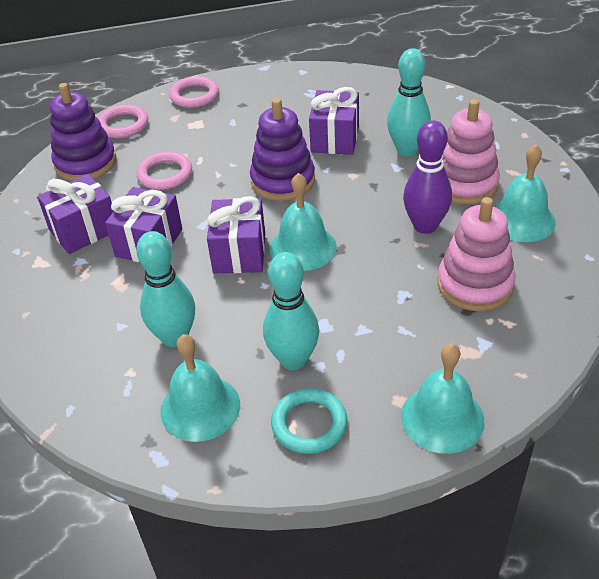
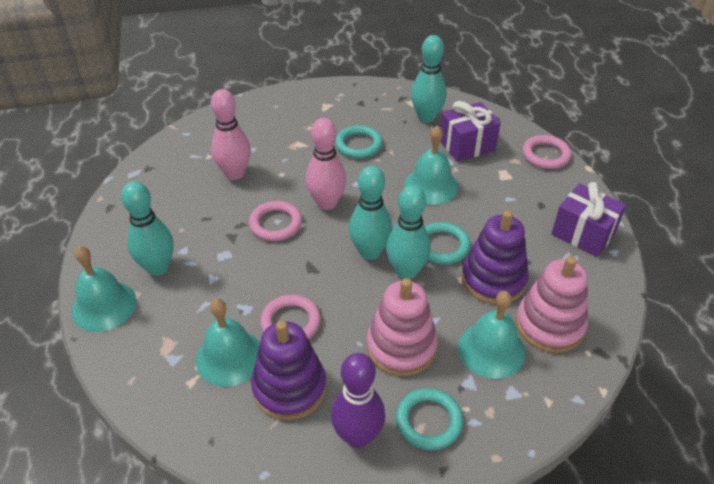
pink bowling pin: none = 0 -> [211,89,251,180] [306,118,346,210] = 2
purple gift: [37,174,113,254] [105,187,182,262] [207,196,265,273] [309,87,359,155] = 4 -> [440,101,501,162] [551,182,626,257] = 2
turquoise bowling pin: [136,231,195,347] [263,252,319,370] [387,48,431,156] = 3 -> [121,181,174,276] [349,166,392,260] [386,185,431,279] [411,35,447,123] = 4
turquoise ring: [271,388,348,454] = 1 -> [335,125,383,158] [396,388,463,450] [425,222,470,265] = 3

